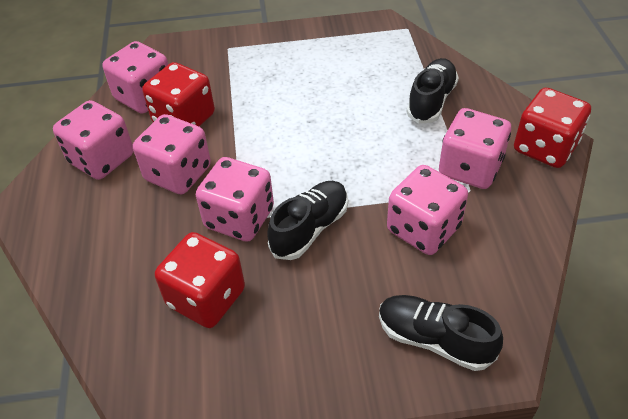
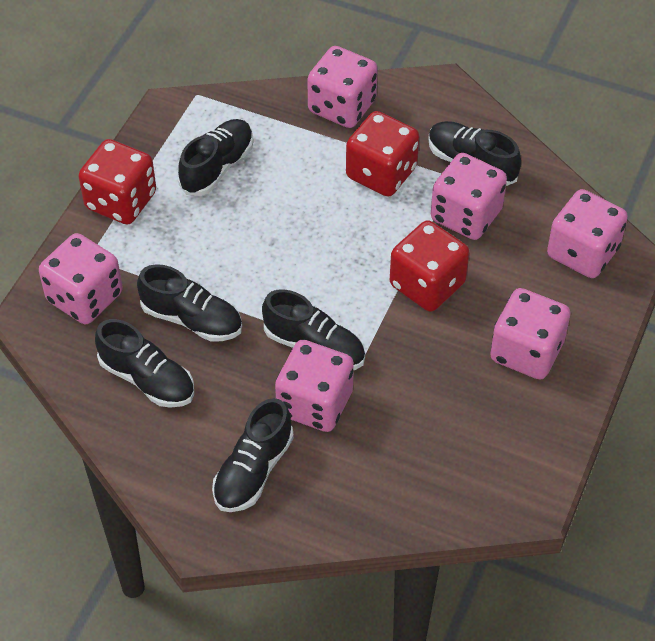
black shoe: [267,181,348,260] [379,295,503,371] [407,58,459,124] = 3 -> [95,319,194,408] [137,264,242,342] [178,119,254,196] [212,398,294,512] [262,289,365,370] [428,121,521,186] = 6

